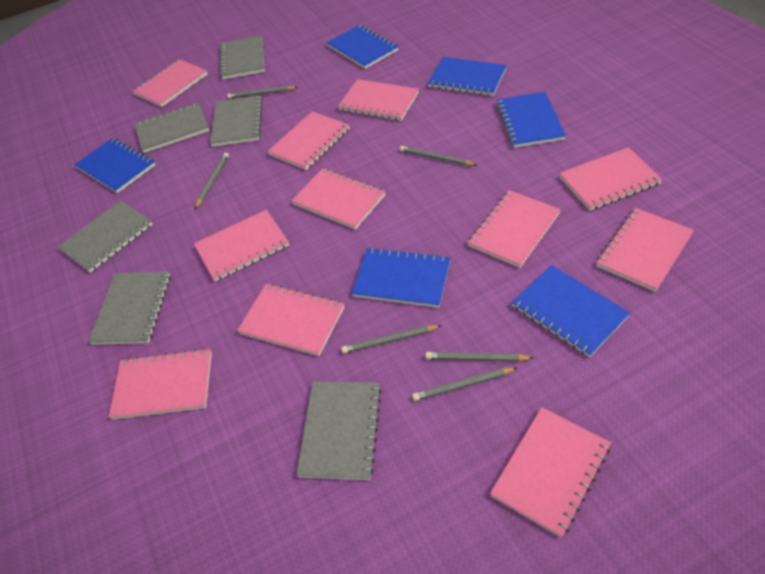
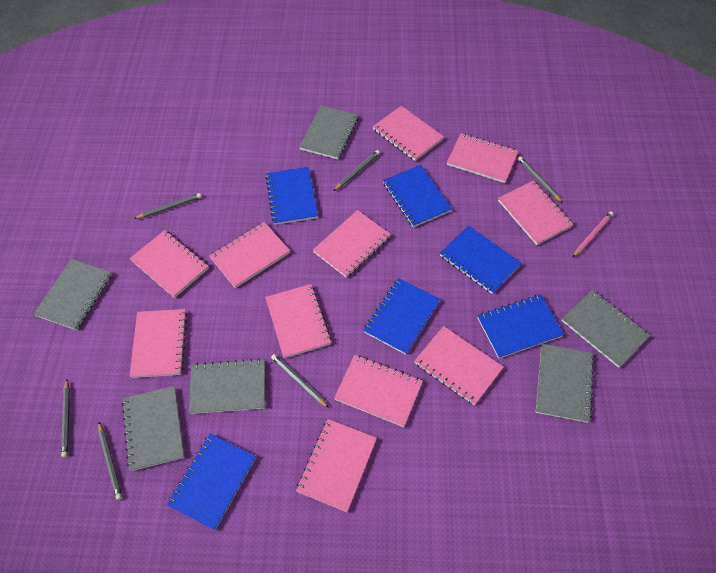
pink pencil: none = 0 -> [573,211,614,257] = 1

